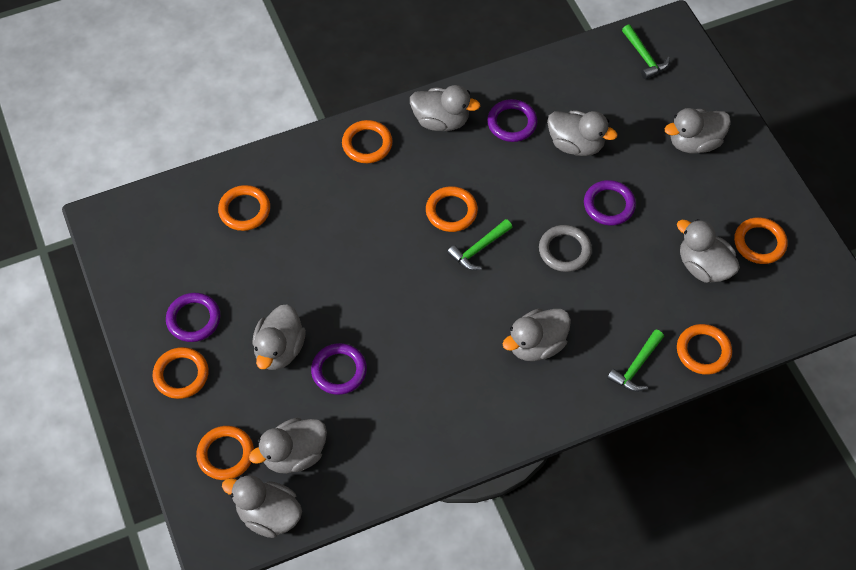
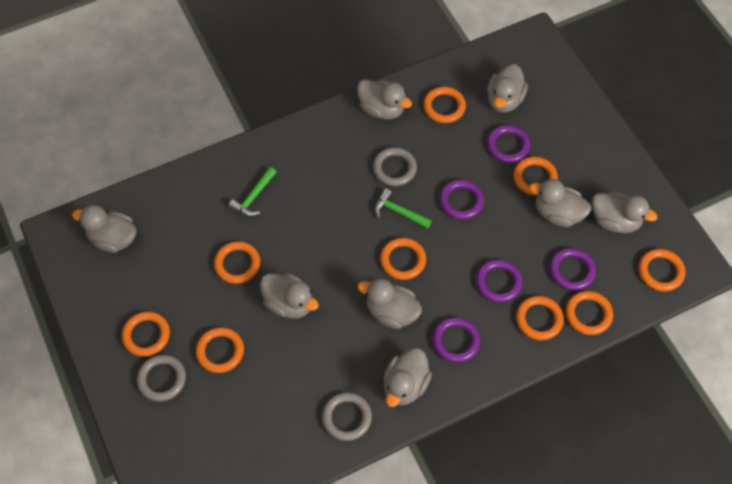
green hammer: [447,219,512,270] [607,329,664,392] [622,24,670,79] = 3 -> [228,167,277,216] [375,188,432,229] = 2
grey ring: [539,225,592,272] = 1 -> [137,355,186,401] [322,392,372,441] [373,147,417,186] = 3
orange ring: [153,347,209,399] [196,426,254,480] [218,185,270,231] [342,120,393,163] [426,186,478,232] [677,324,732,375] [734,217,788,264] = 7 -> [122,312,170,357] [196,327,244,373] [214,241,260,284] [380,238,426,280] [423,87,466,123] [513,157,558,196] [516,296,564,340] [566,291,613,335] [639,249,685,292] = 9
purple ring: [166,293,220,342] [311,343,367,395] [487,99,537,142] [584,180,636,226] = 4 -> [432,317,480,363] [439,180,484,220] [476,259,522,303] [487,125,530,163] [550,248,596,291] = 5

